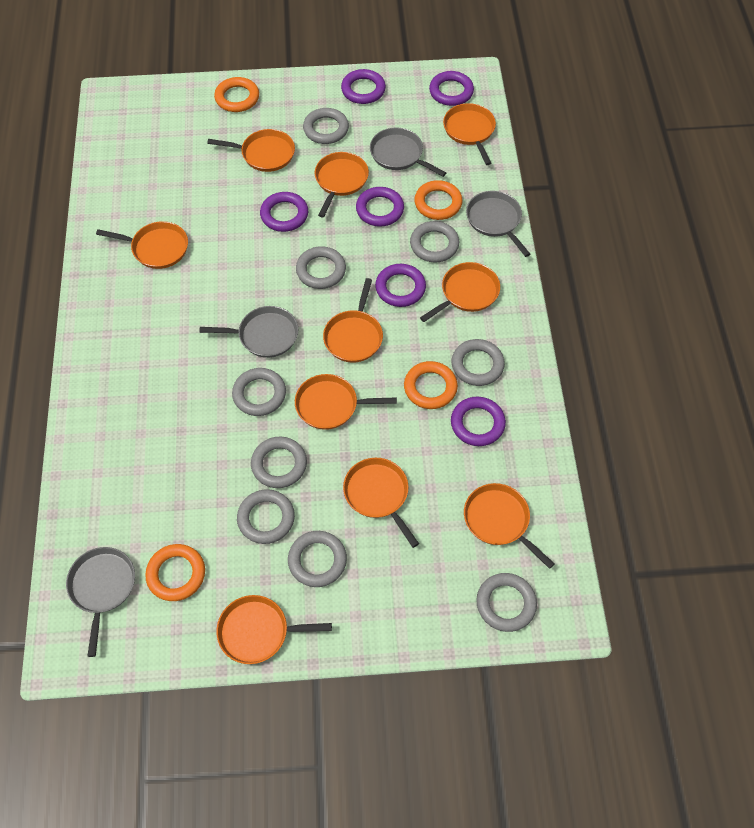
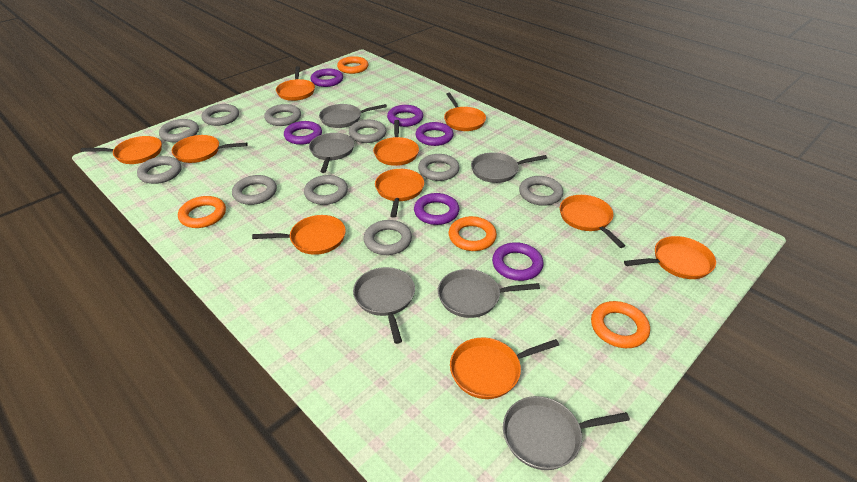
grey pan: [66,547,135,657] [199,306,298,358] [370,128,446,177] [466,191,530,257] = 4 -> [309,133,354,173] [319,104,387,128] [353,267,415,344] [438,269,540,318] [471,152,547,183] [503,396,630,470] = 6
grey ring: [232,368,286,416] [237,489,295,544] [251,437,307,488] [288,531,347,587] [296,246,346,289] [303,108,349,144] [410,221,459,262] [452,339,505,386] [476,573,537,632] = 9 -> [137,156,182,184] [159,119,199,142] [202,104,239,126] [232,175,277,205] [264,104,301,126] [304,175,348,205] [349,120,386,143] [363,220,412,255] [418,154,459,181] [519,176,563,206] = 10

